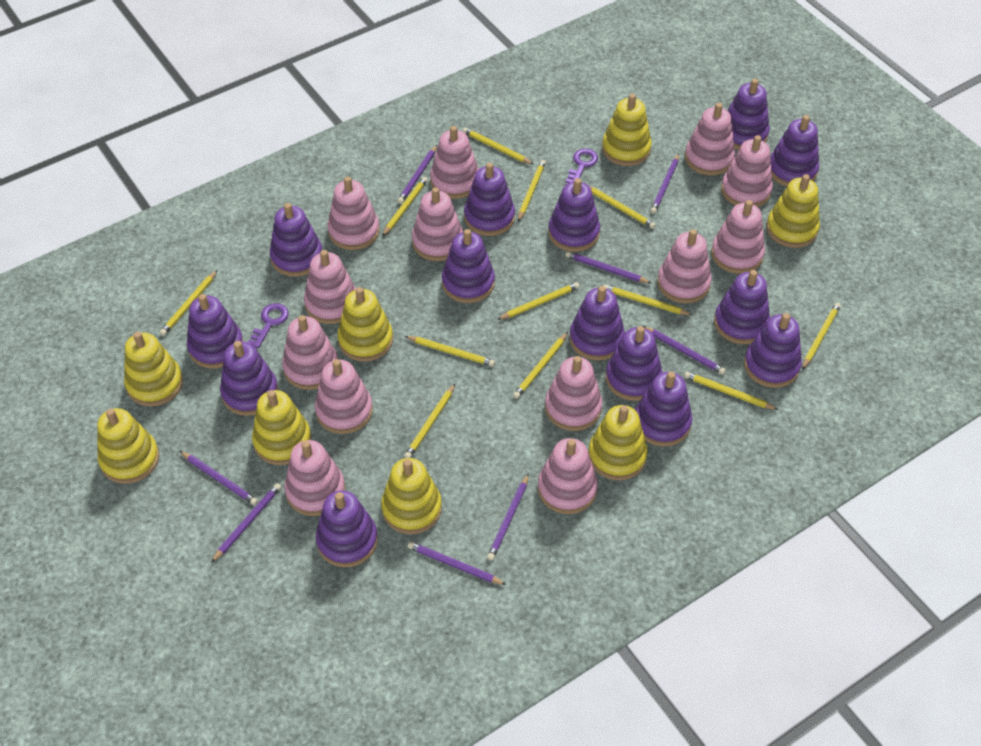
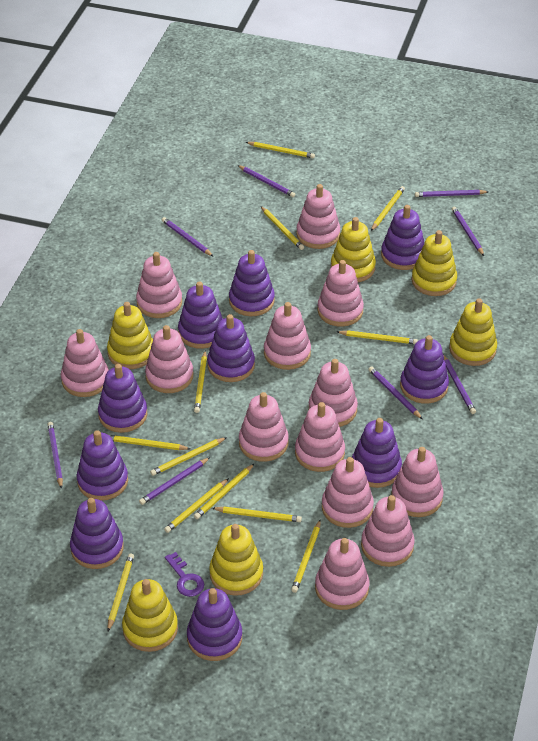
purple key: [248,303,289,348] [566,149,598,183] = 2 -> [165,552,204,597] = 1
purple stacking toy: [187,294,244,369] [220,341,278,416] [270,203,322,277] [316,490,378,567] [442,229,495,303] [464,163,515,236] [548,178,600,252] [570,286,625,360] [606,326,663,401] [635,371,692,447] [714,270,770,344] [727,79,770,150] [744,313,802,388] [770,115,819,186] = 14 -> [70,498,124,569] [76,430,128,501] [98,364,147,433] [178,281,223,349] [187,588,242,661] [207,314,255,382] [229,250,275,316] [352,418,402,488] [381,205,424,270] [400,335,449,404] = 10
yellow stacking toy: [97,408,159,484] [124,332,183,406] [252,390,311,465] [337,287,393,362] [381,458,442,534] [588,405,648,480] [602,94,652,166] [767,174,820,248] = 8 -> [107,302,153,369] [122,579,178,652] [209,524,263,596] [331,217,376,282] [412,230,457,296] [449,298,497,366] = 6

